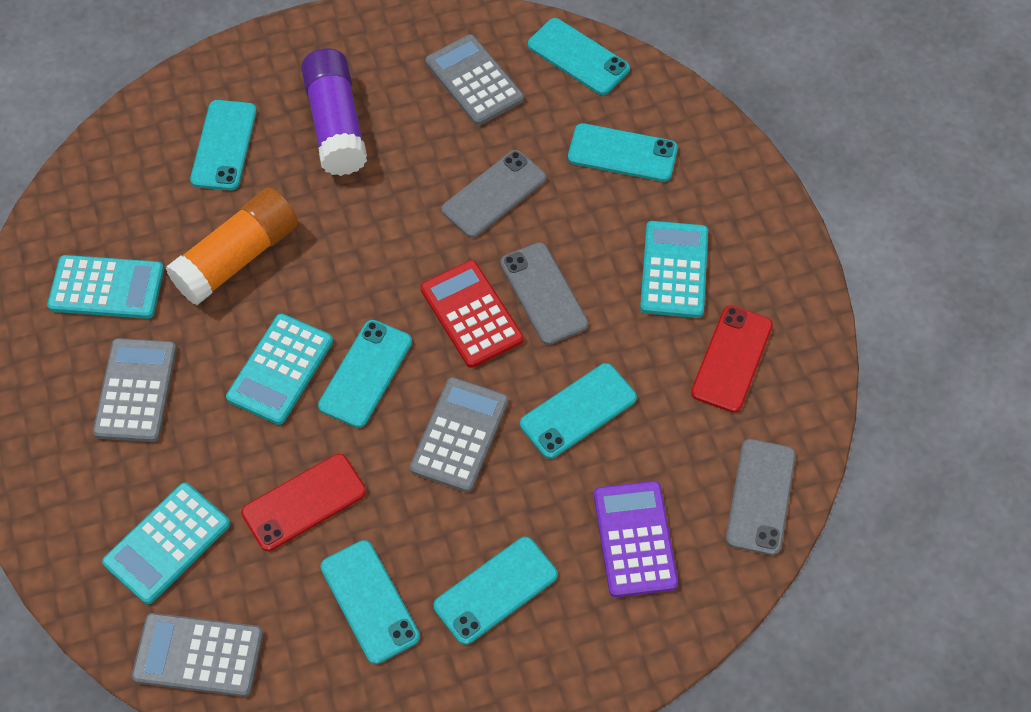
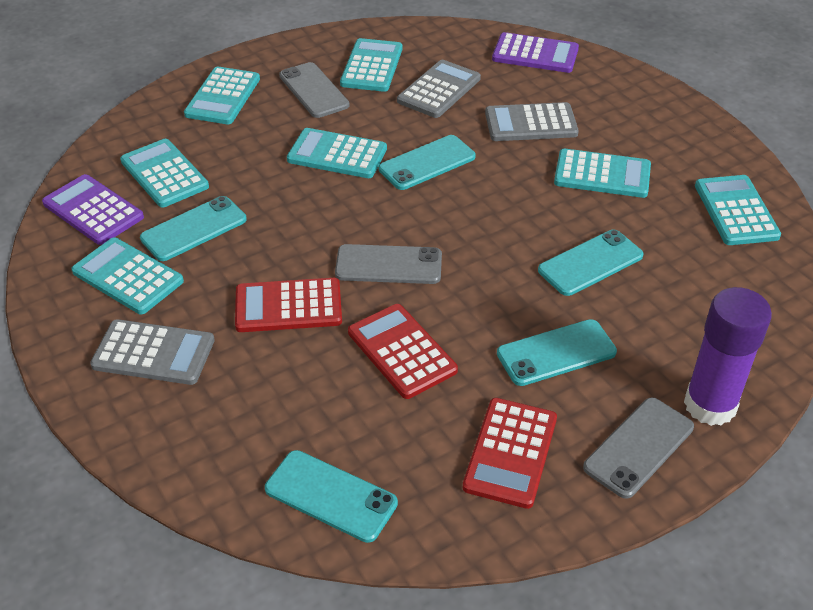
grey calculator: [93,338,177,442] [132,613,263,697] [410,377,509,492] [425,34,524,126] = 4 -> [90,319,215,385] [397,60,481,118] [485,102,579,141] = 3
orange glue stick: [166,188,298,305] = 1 -> none = 0
purple calculator: [594,481,678,597] = 1 -> [42,174,144,245] [492,32,579,73] = 2
red calculator: [420,260,523,368] = 1 -> [235,278,342,332] [348,304,458,399] [463,398,557,509] = 3
red phone: [241,454,366,551] [691,305,773,413] = 2 -> none = 0
turquoise calculator: [47,255,164,319] [102,482,230,604] [226,313,333,425] [640,221,708,318] = 4 -> [71,237,184,314] [120,139,209,208] [184,66,260,124] [287,128,387,178] [340,38,403,92] [554,149,651,198] [695,175,781,245] = 7
turquoise phone: [190,100,257,190] [318,320,412,428] [321,540,420,664] [434,537,558,645] [520,363,637,459] [528,18,630,95] [568,123,678,182] = 7 -> [140,196,247,261] [265,450,398,543] [379,135,476,190] [497,319,617,386] [538,230,644,296] = 5

